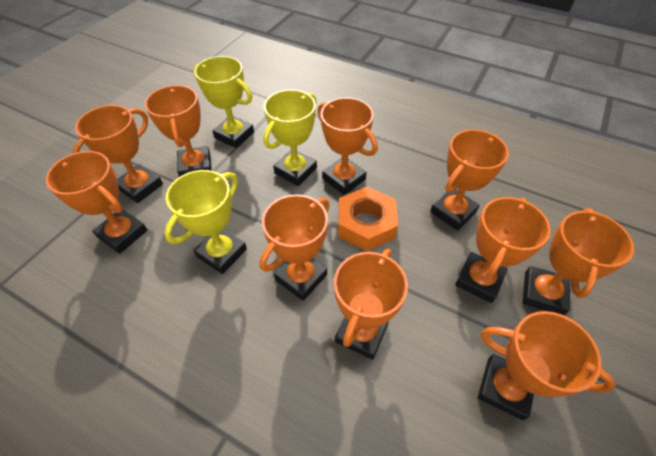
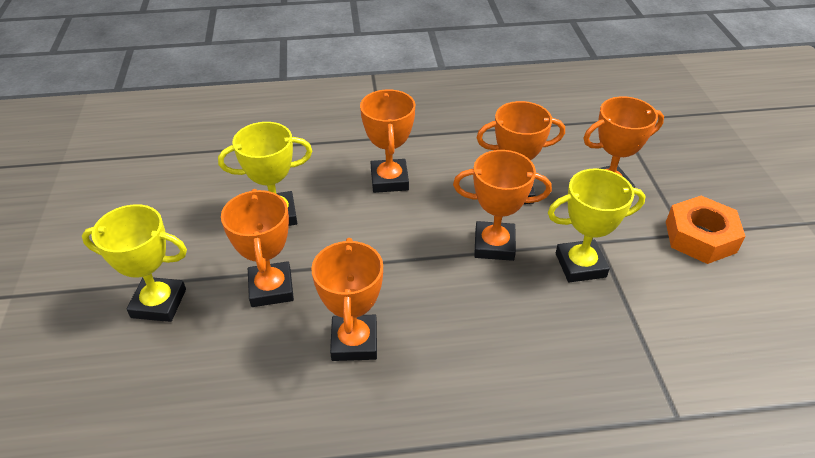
orange trophy: [46,151,147,254] [72,105,163,203] [145,85,212,177] [260,194,330,301] [317,97,378,195] [334,249,408,360] [430,129,509,231] [455,197,551,303] [478,311,616,420] [522,208,634,315] = 10 -> [221,189,294,307] [311,238,383,361] [360,89,415,193] [453,150,552,261] [476,101,565,204] [583,96,664,188] = 6

